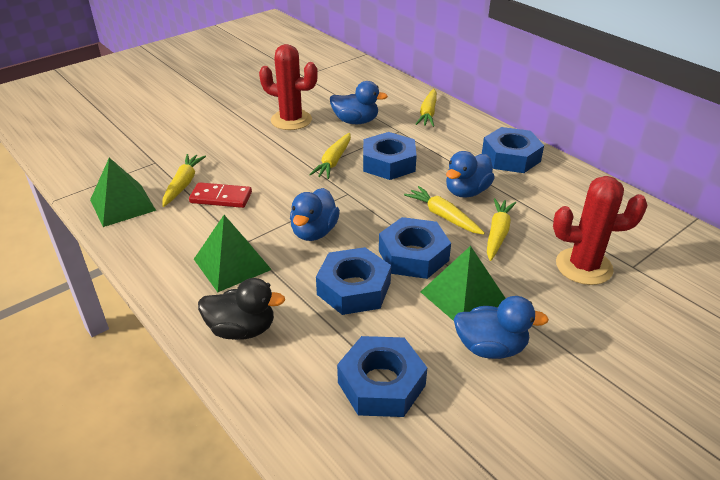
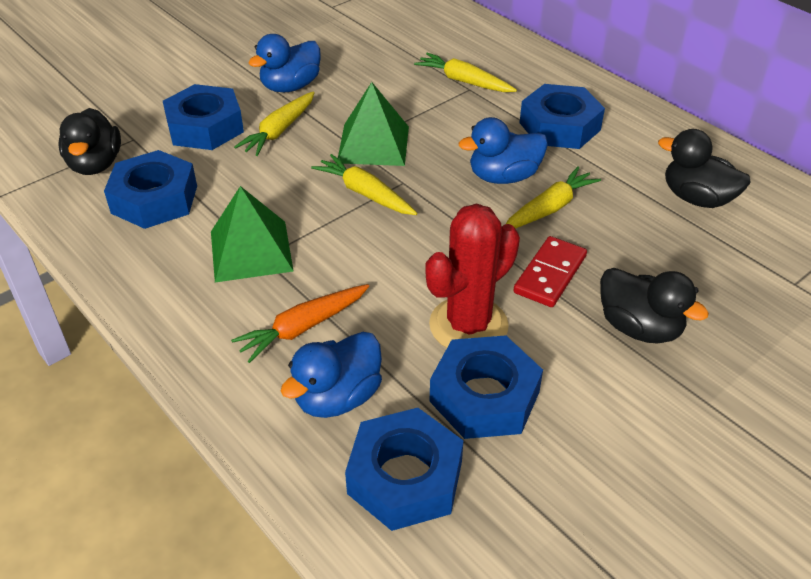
black duck: [198,278,285,340] = 1 -> [58,108,121,175] [600,268,709,344] [658,129,751,208] = 3
blue duck: [290,188,340,241] [330,81,388,124] [446,151,495,197] [454,296,549,359] = 4 -> [248,34,321,92] [281,332,382,418] [459,117,548,184] = 3
green pyramid: [90,158,156,227] [194,215,272,292] [421,246,506,321] = 3 -> [211,186,293,283] [338,82,409,166] = 2
orange carrot: none = 0 -> [231,284,369,363] = 1
red cactus: [259,44,318,130] [553,176,648,285] = 2 -> [425,203,520,348] = 1
yellow carrot: [163,154,206,207] [309,133,351,179] [404,186,485,235] [415,89,437,127] [487,198,516,261] = 5 -> [234,91,315,156] [311,154,417,215] [414,53,517,92] [506,167,601,229] = 4

